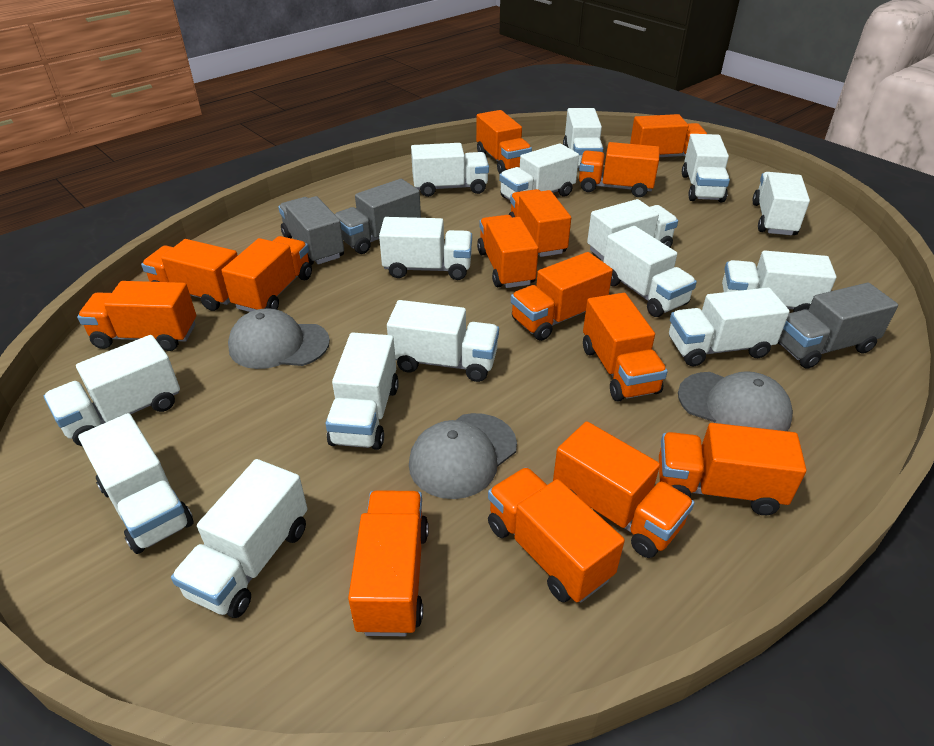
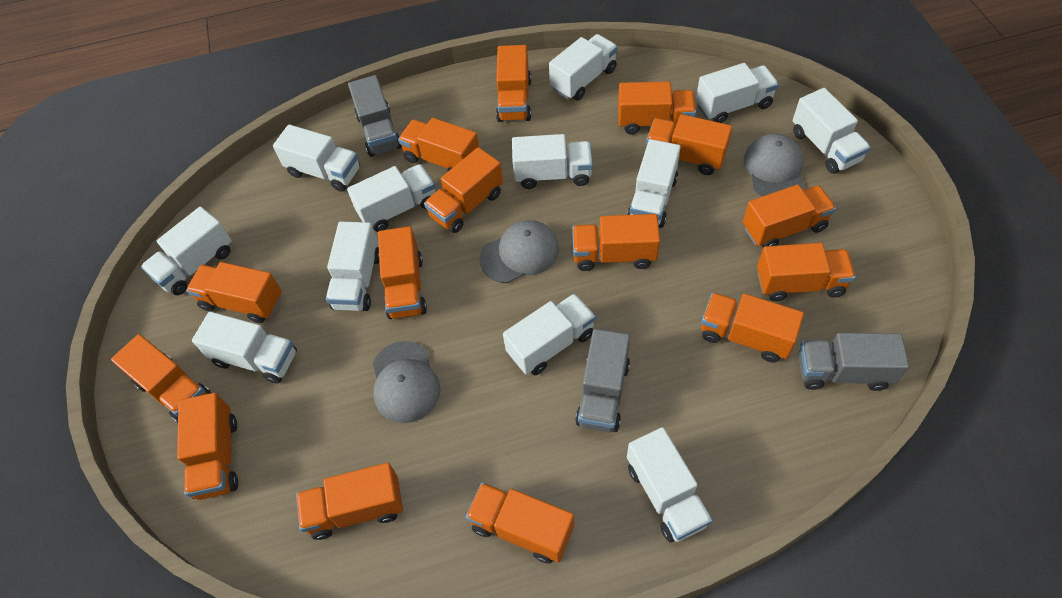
orange truck: [77,281,196,351] [141,239,238,311] [222,236,312,312] [348,490,429,636] [476,110,532,174] [477,215,538,288] [488,467,625,603] [509,189,571,257] [511,252,613,341] [553,421,694,558] [579,142,660,197] [583,293,668,402] [630,114,707,157] [659,423,806,515] = 14 -> [111,334,211,423] [177,393,238,500] [186,262,282,323] [296,463,403,540] [378,226,427,319] [398,118,479,172] [424,147,503,233] [466,482,574,564] [496,45,531,122] [572,214,660,271] [618,82,697,135] [646,114,732,175] [701,293,804,363] [743,185,836,248] [757,243,856,301] = 15
white truck: [44,335,180,446] [78,413,194,554] [171,459,308,618] [325,333,399,450] [379,217,472,280] [387,300,499,382] [411,143,489,197] [499,143,579,200] [563,108,603,168] [587,199,678,261] [604,226,697,317] [669,287,790,366] [682,134,730,202] [722,250,836,312] [752,172,810,235] = 15 -> [141,207,232,295] [192,312,297,384] [273,124,360,192] [326,221,379,311] [347,164,435,232] [503,293,596,375] [512,134,593,189] [549,34,618,101] [627,139,681,228] [627,427,713,542] [696,63,779,123] [793,88,871,174] = 12

